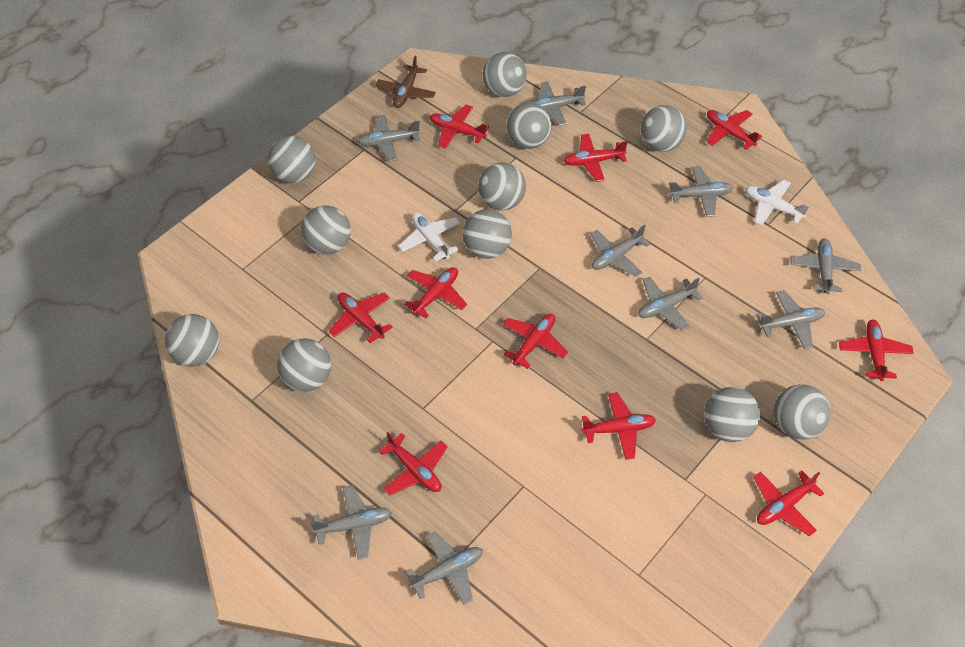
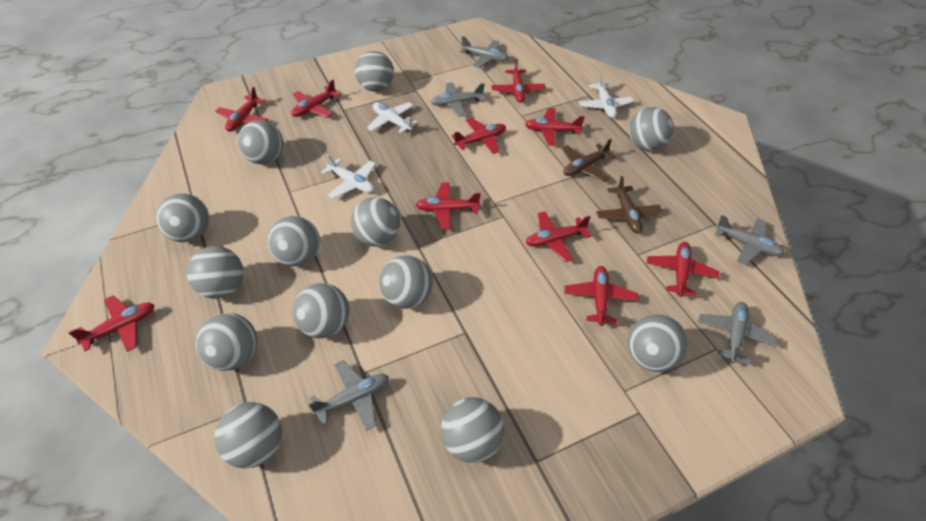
brown plane: [376,56,436,108] = 1 -> [562,139,616,182] [596,176,662,233] = 2
grey ball: [165,314,219,367] [268,136,315,183] [277,338,331,392] [301,205,351,255] [463,209,512,259] [478,163,526,211] [483,52,527,97] [506,102,552,149] [640,105,687,152] [704,387,760,442] [774,384,831,439] = 11 -> [156,193,210,242] [187,246,243,299] [196,313,257,371] [214,402,282,469] [237,120,283,164] [267,216,320,266] [293,283,349,338] [351,197,400,246] [355,51,394,92] [379,256,433,309] [441,397,504,463] [628,314,688,372] [629,107,674,151] = 13
grey plane: [310,485,392,560] [358,115,420,162] [405,532,483,605] [530,81,586,126] [591,225,651,277] [638,277,703,331] [669,166,733,217] [756,290,825,349] [790,238,861,294] = 9 -> [308,360,389,431] [431,82,485,117] [460,36,509,68] [698,302,778,365] [715,215,784,265] = 5
white plane: [398,212,461,262] [745,180,810,225] = 2 -> [321,154,376,199] [367,102,418,133] [579,73,634,118] = 3

